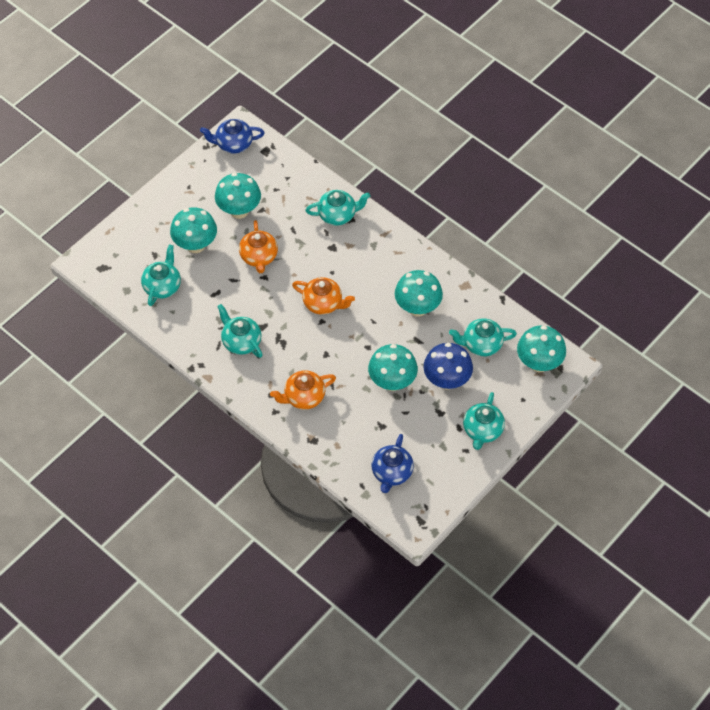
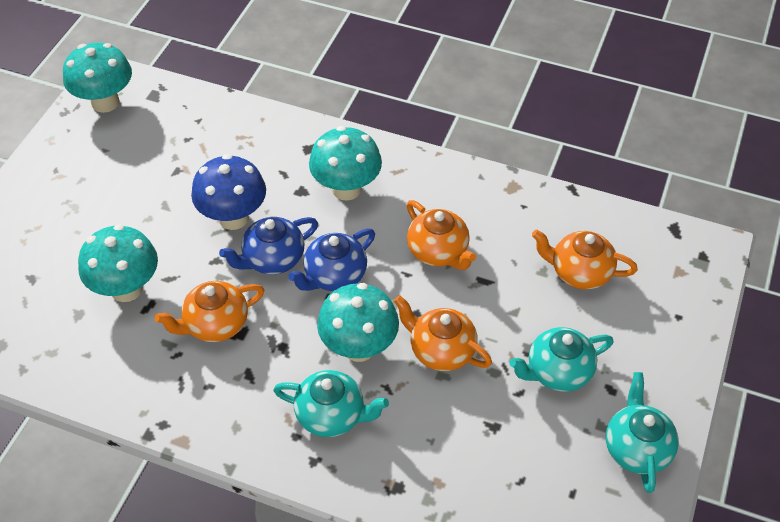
orange teapot: [239,220,278,273] [270,370,336,409] [292,277,355,315] = 3 -> [155,281,265,342] [394,295,492,371] [407,200,476,270] [532,230,638,290] = 4
turquoise mushroom: [170,207,217,253] [215,173,261,219] [368,344,418,391] [395,270,443,316] [517,325,566,372] = 5 -> [63,43,132,113] [78,224,158,302] [309,126,382,201] [317,283,399,362] = 4
turquoise teapot: [141,245,181,306] [217,304,263,358] [306,190,370,226] [449,318,517,356] [463,392,505,450] = 5 -> [273,370,389,437] [510,327,614,392] [606,372,679,493] = 3

